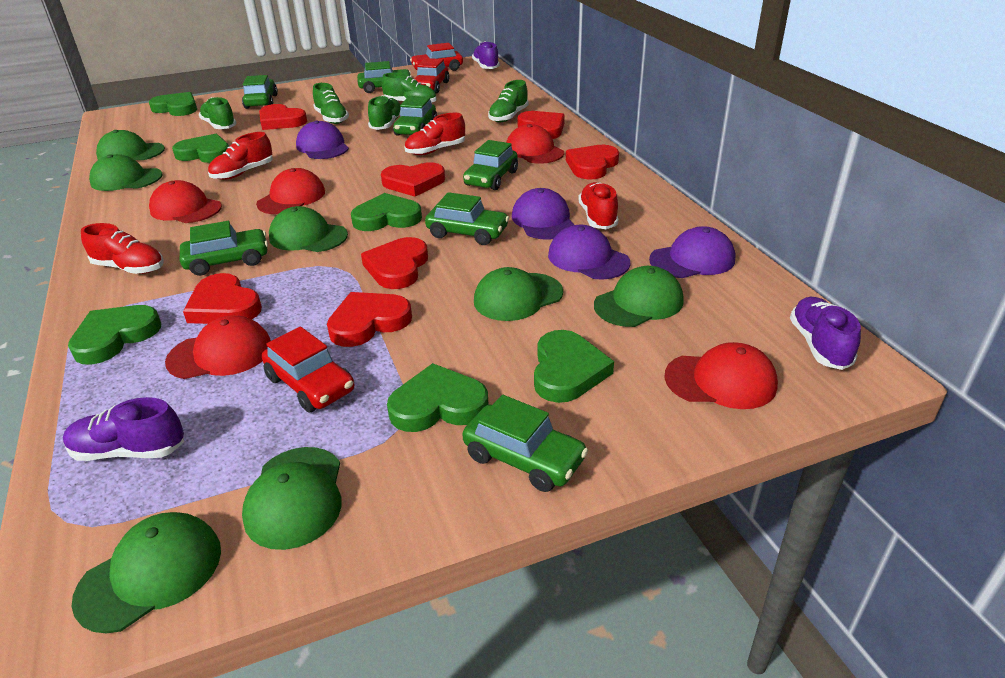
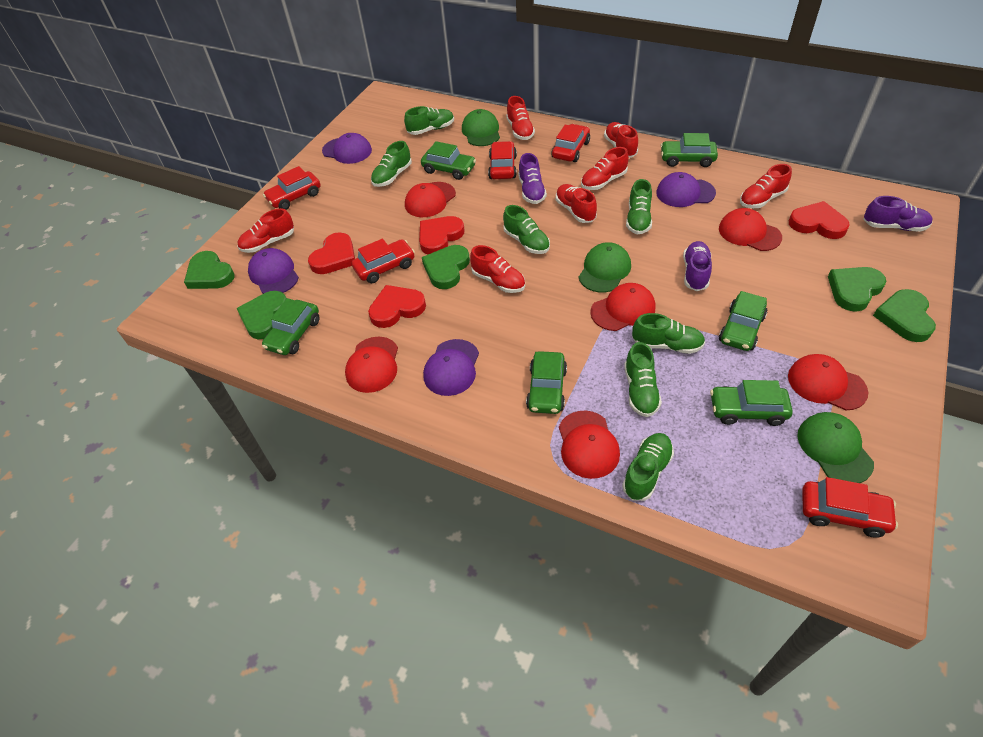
green cap: [71,512,221,633] [89,154,162,191] [96,130,165,160] [242,447,342,550] [269,206,348,252] [474,267,563,321] [594,266,684,327] = 7 -> [462,109,500,146] [579,242,631,293] [797,412,874,483] = 3
green car: [180,221,268,276] [242,75,278,109] [357,61,412,93] [393,96,437,136] [425,192,509,245] [462,395,588,492] [463,140,518,190] = 7 -> [262,298,320,355] [421,141,476,180] [526,351,567,414] [661,133,718,167] [710,380,793,426] [719,291,767,351] = 6
green heart: [68,305,161,365] [149,92,197,116] [172,134,229,163] [351,193,422,231] [387,363,488,432] [534,330,614,403] = 6 -> [184,251,235,289] [237,291,286,339] [422,245,470,289] [828,267,887,312] [873,289,936,342] = 5
green shoe: [199,97,237,129] [313,83,349,124] [368,95,401,130] [382,73,437,103] [488,80,529,122] = 5 -> [371,141,412,187] [404,106,454,135] [503,205,550,254] [622,433,674,501] [624,342,662,417] [626,179,652,235] [632,313,705,354] = 7
red cap: [149,180,222,223] [165,316,271,379] [256,168,325,214] [506,124,564,164] [665,342,778,409] = 5 -> [345,337,398,393] [405,182,456,217] [559,411,620,479] [590,283,655,331] [719,208,782,251] [788,354,869,410] = 6
red car: [262,326,354,413] [410,43,463,71] [414,58,449,94] = 3 -> [263,166,320,210] [352,239,415,283] [488,141,517,179] [552,124,590,162] [803,477,898,538] = 5
red heart: [183,273,262,324] [259,104,307,130] [327,292,412,347] [361,237,428,289] [381,162,445,197] [518,111,565,139] [566,145,619,179] = 7 -> [308,232,355,274] [368,285,426,328] [419,216,465,254] [789,201,850,239] = 4
red shoe: [81,223,164,274] [208,132,273,180] [405,113,465,155] [578,182,619,229] = 4 -> [238,208,294,253] [470,245,525,293] [506,96,535,140] [556,184,597,223] [581,147,629,190] [604,122,638,158] [740,164,792,208] = 7

